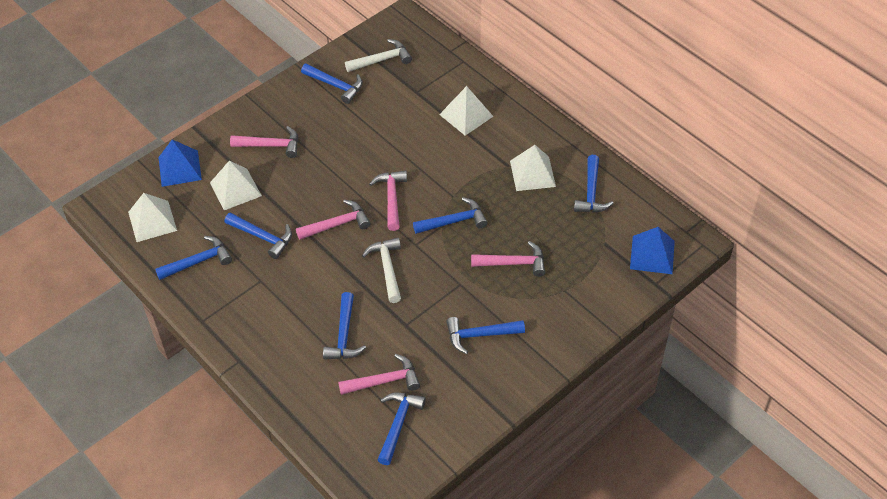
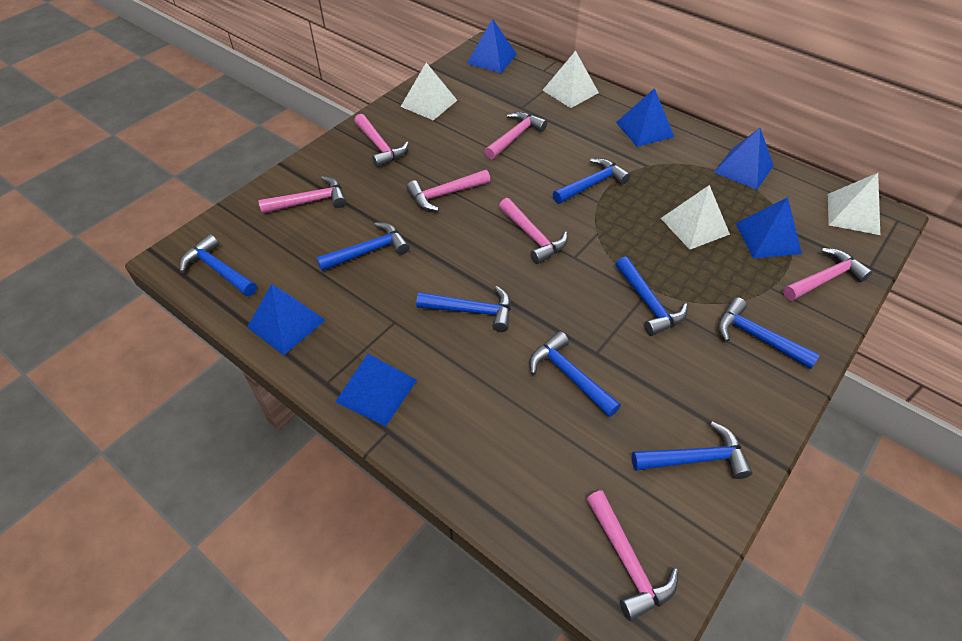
blue pyramid: [158,140,202,187] [630,227,675,274] = 2 -> [247,284,325,355] [335,354,417,426] [467,19,517,73] [616,88,674,147] [714,128,774,190] [735,197,802,258] = 6
pink hammer: [230,126,298,158] [296,200,371,240] [338,354,420,395] [369,170,407,231] [471,241,545,277] = 5 -> [258,176,346,214] [354,114,409,168] [407,170,490,211] [484,112,547,159] [499,198,568,264] [586,490,678,621] [783,248,872,301] = 7
white hammer: [345,39,412,72] [362,238,401,303] = 2 -> none = 0

